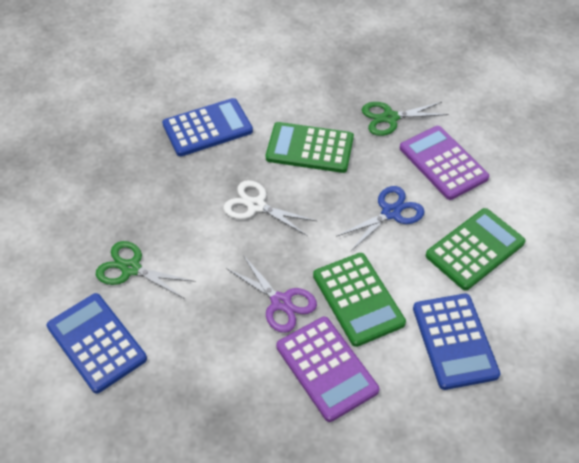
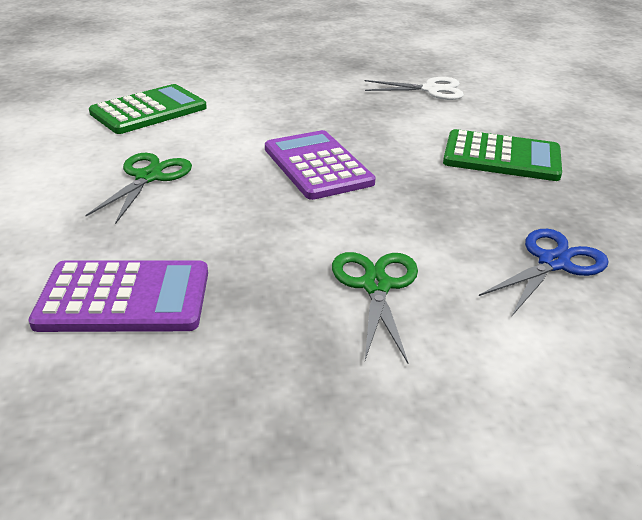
blue calculator: [47,293,147,394] [162,98,253,156] [413,294,500,390] = 3 -> none = 0
green calculator: [266,122,354,173] [313,253,406,347] [426,208,525,290] = 3 -> [89,84,207,134] [443,129,562,181] = 2
purple scissors: [226,255,317,333] = 1 -> none = 0

